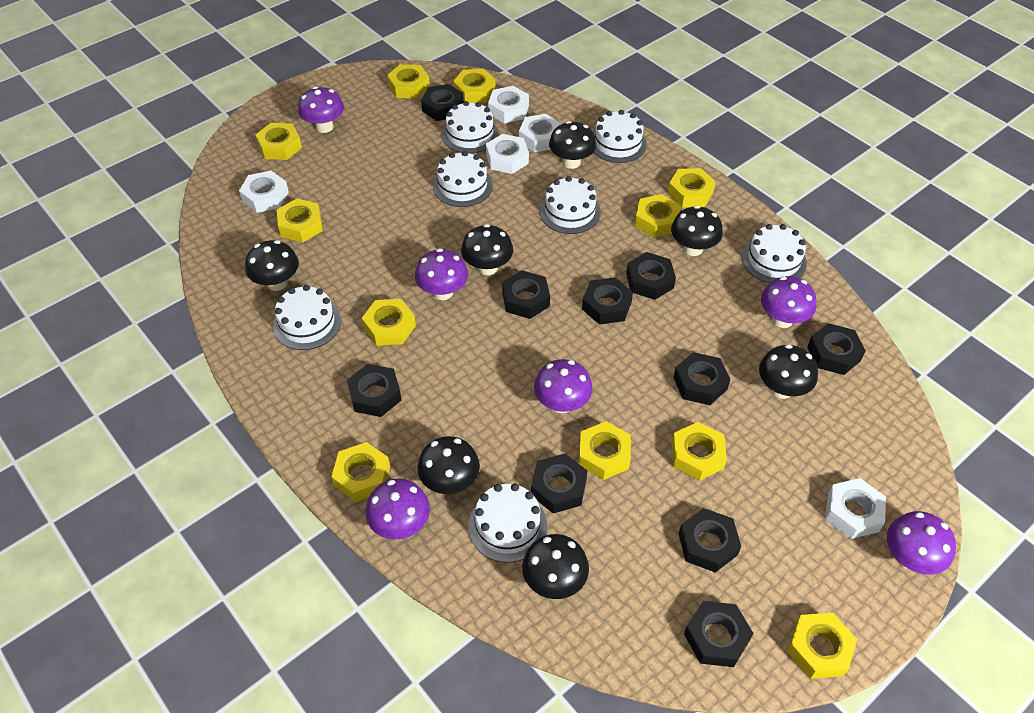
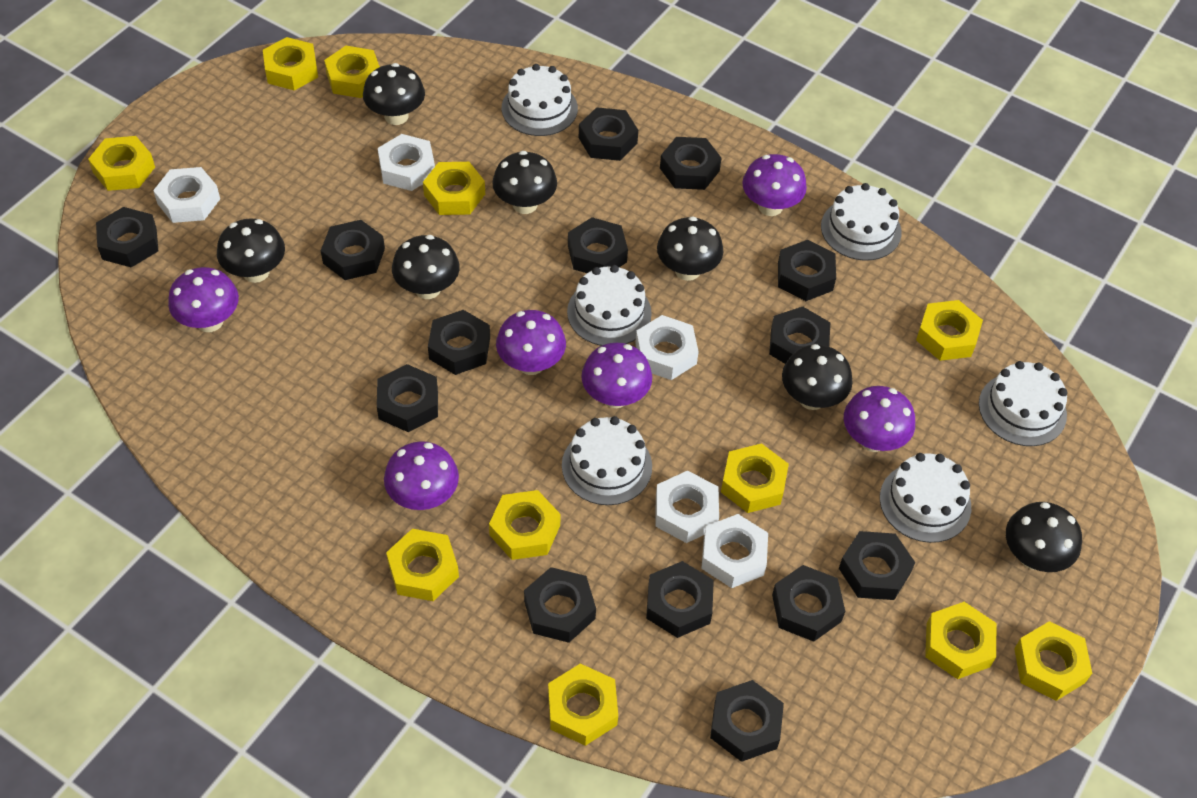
black nut: [347,364,402,417] [421,84,464,121] [502,270,550,319] [531,454,588,513] [582,277,633,325] [626,252,676,300] [673,352,731,405] [678,508,741,573] [684,601,754,667] [807,323,866,375] = 10 -> [96,207,158,267] [321,220,385,280] [377,364,438,432] [428,310,490,375] [524,567,596,643] [568,217,628,273] [579,107,638,161] [646,561,714,638] [660,137,721,190] [710,680,784,762] [769,307,830,364] [772,565,845,642] [778,240,836,301] [839,531,915,600] = 14
white cake: [273,285,341,350] [433,151,493,207] [441,101,499,154] [468,483,547,563] [539,176,601,234] [593,110,647,163] [742,224,807,283] = 7 -> [502,64,578,136] [562,416,652,505] [567,265,652,346] [821,183,901,261] [880,453,971,543] [979,361,1068,446] = 6

